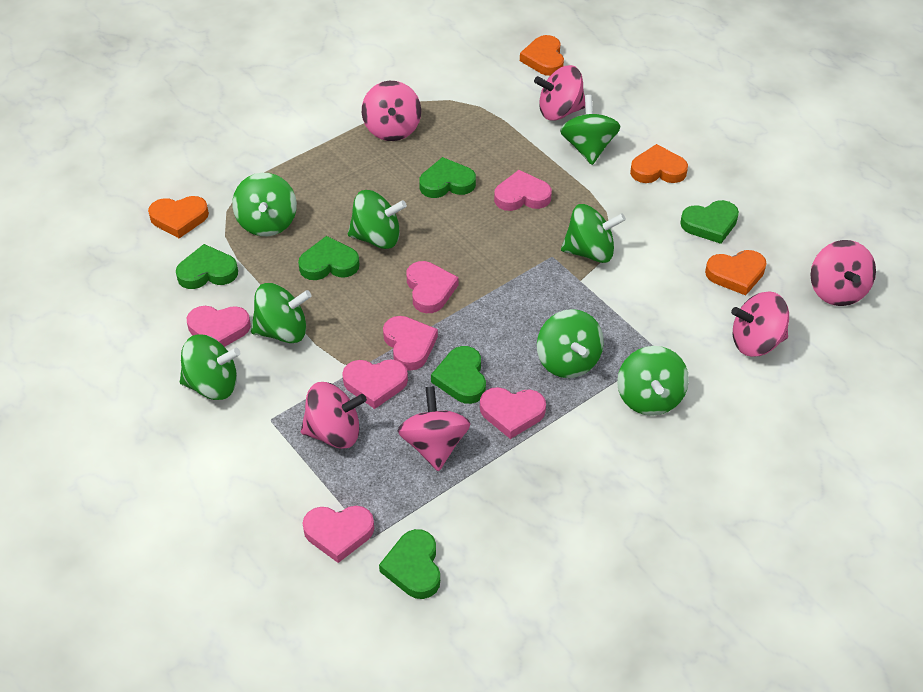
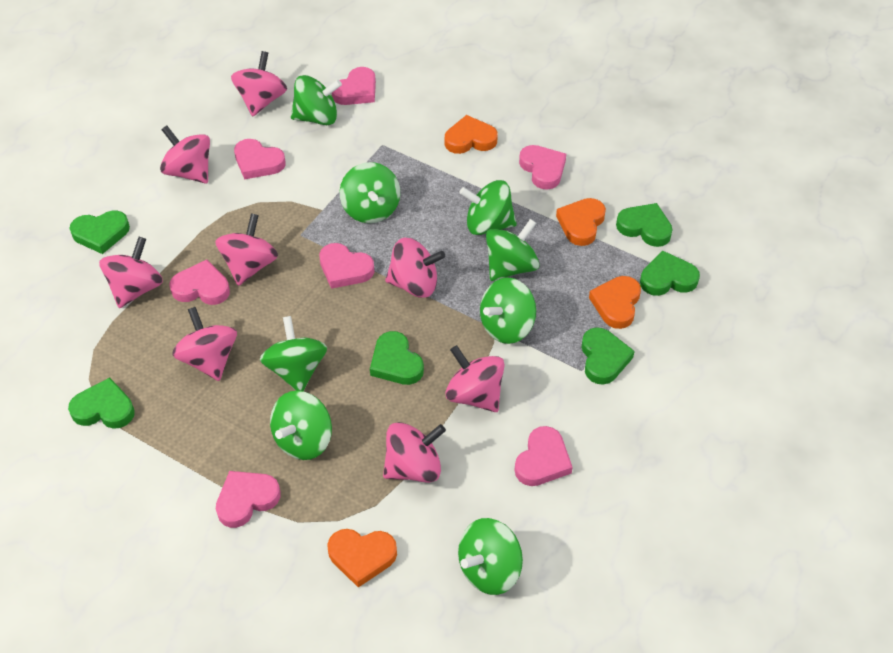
pink spinning top: [301,382,367,449] [362,81,421,141] [397,386,471,471] [534,65,585,120] [731,291,789,357] [810,240,876,306] = 6 -> [99,237,163,308] [160,126,210,184] [172,307,237,381] [215,213,278,286] [231,51,287,116] [383,422,446,483] [385,237,445,298] [445,345,505,412] = 8

